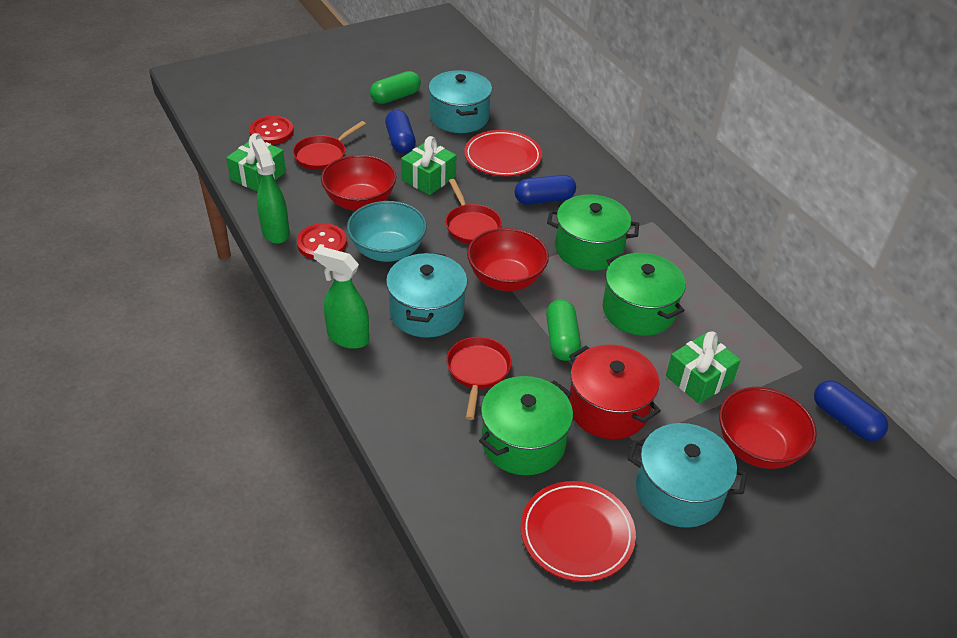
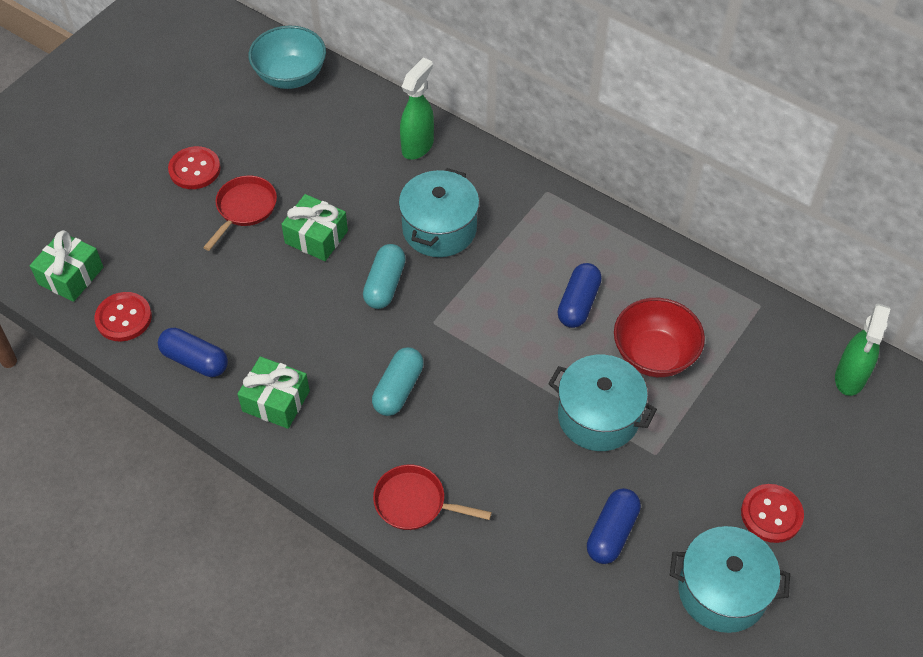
green capsule: [370,71,421,104] [546,299,581,361] = 2 -> none = 0
green pot: [479,376,573,475] [547,194,639,271] [603,253,686,336] = 3 -> none = 0
red bowl: [321,155,396,211] [467,228,549,291] [719,387,817,469] = 3 -> [614,298,705,377] = 1
red button: [249,116,294,145] [297,223,347,260] = 2 -> [95,292,152,341] [168,146,221,189] [741,484,804,543] = 3
red pan: [293,121,366,170] [445,179,502,244] [446,337,512,420] = 3 -> [203,176,277,251] [373,464,492,530] = 2
red plate: [464,130,542,176] [521,481,636,582] = 2 -> none = 0
red pot: [569,344,661,439] = 1 -> none = 0
turquoise capsule: none = 0 -> [363,244,406,309] [372,347,424,416] = 2

